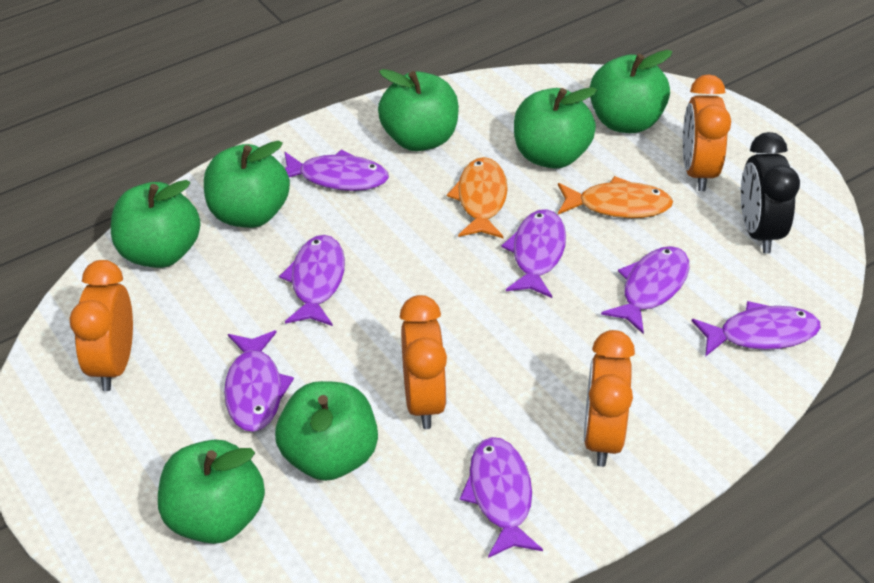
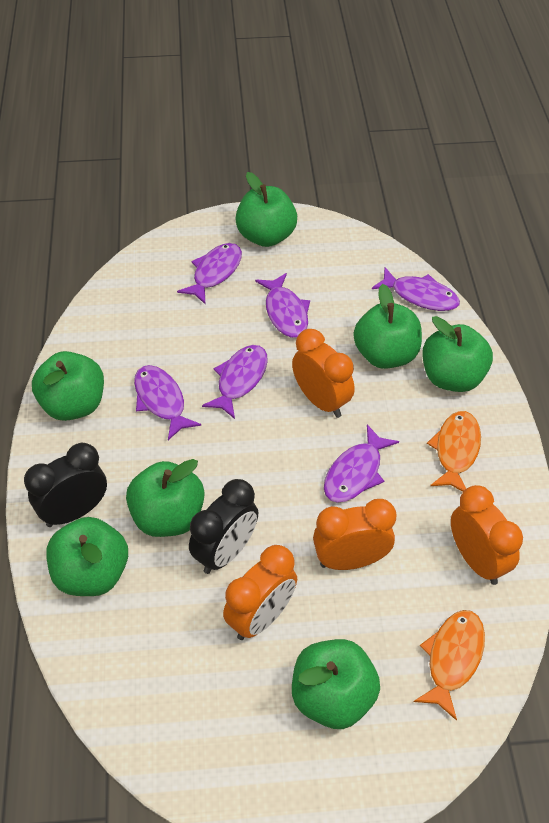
black clock: [741,132,800,254] = 1 -> [24,443,107,527] [189,479,258,574] = 2
purple fish: [224,330,294,432] [279,235,345,326] [285,149,389,191] [460,437,543,558] [501,209,566,298] [601,246,689,334] [692,301,821,357] = 7 -> [134,365,201,440] [177,243,242,305] [202,345,268,419] [255,273,310,338] [324,425,399,503] [372,267,460,311] = 6

